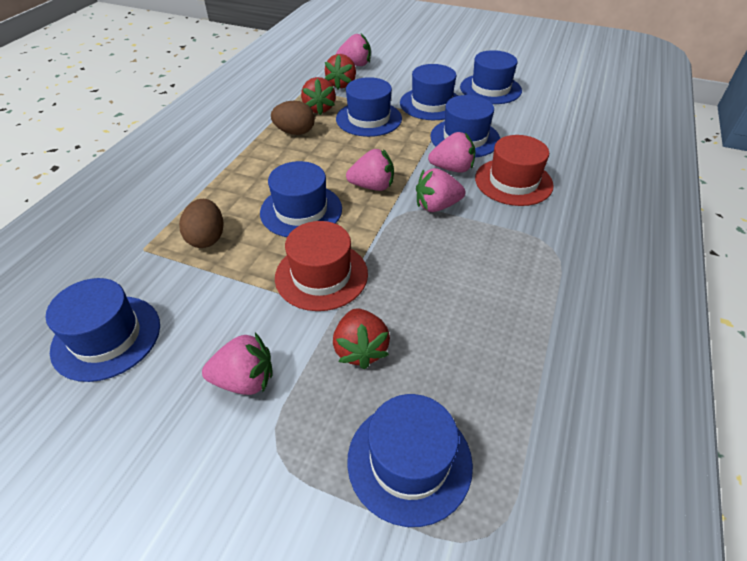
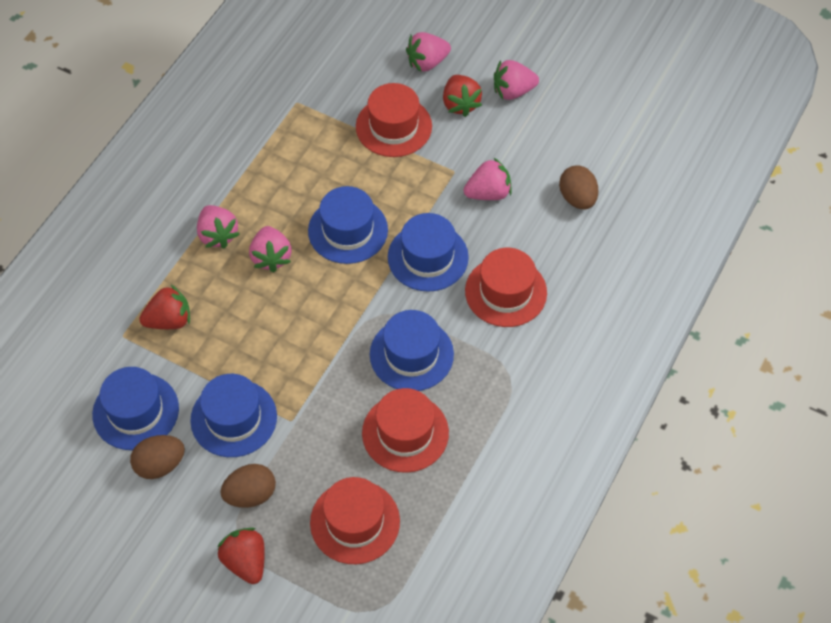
blue hat: [46,278,160,382] [260,161,342,237] [336,77,402,137] [347,394,473,527] [400,64,458,120] [430,95,500,158] [460,50,522,104] = 7 -> [92,367,179,450] [190,374,277,457] [308,186,388,264] [370,310,454,391] [388,213,469,292] = 5
brown egg: [179,199,224,248] [271,101,315,135] = 2 -> [130,435,185,479] [220,464,276,508] [559,166,598,209] = 3
red hat: [275,221,368,311] [475,135,554,206] = 2 -> [310,477,400,564] [356,83,432,157] [362,388,449,473] [465,248,547,327] = 4

